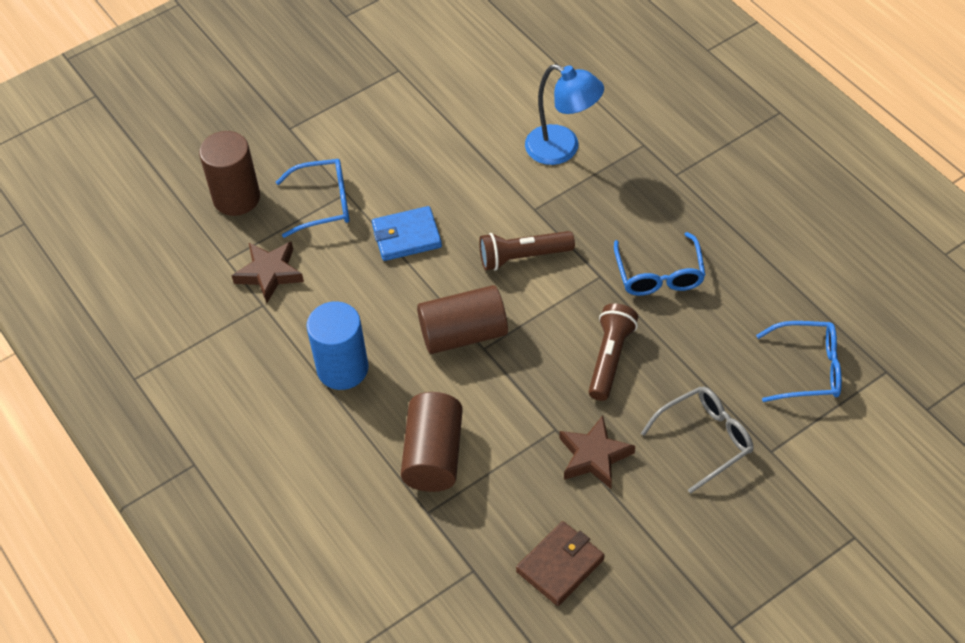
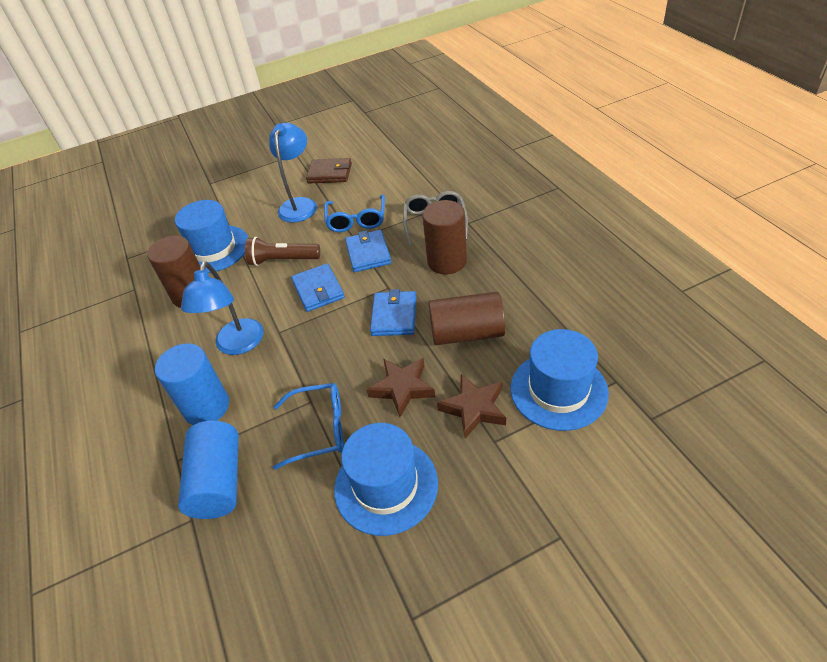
blue cylinder: [306,301,369,390] = 1 -> [155,343,229,425] [178,421,239,519] = 2
blue glasses: [276,159,350,238] [614,232,706,296] [756,321,842,402] = 3 -> [273,383,344,470] [324,194,385,232] = 2
blue hat: none = 0 -> [175,200,249,273] [334,423,438,536] [510,329,609,431] = 3
blue lamp: [525,64,604,165] = 1 -> [181,262,264,355] [269,123,317,223] = 2
blue wallet: [372,206,442,261] = 1 -> [291,263,345,312] [345,230,391,272] [370,289,416,336] = 3
brown flashlight: [479,231,575,271] [588,303,638,401] = 2 -> [245,237,320,266] = 1

